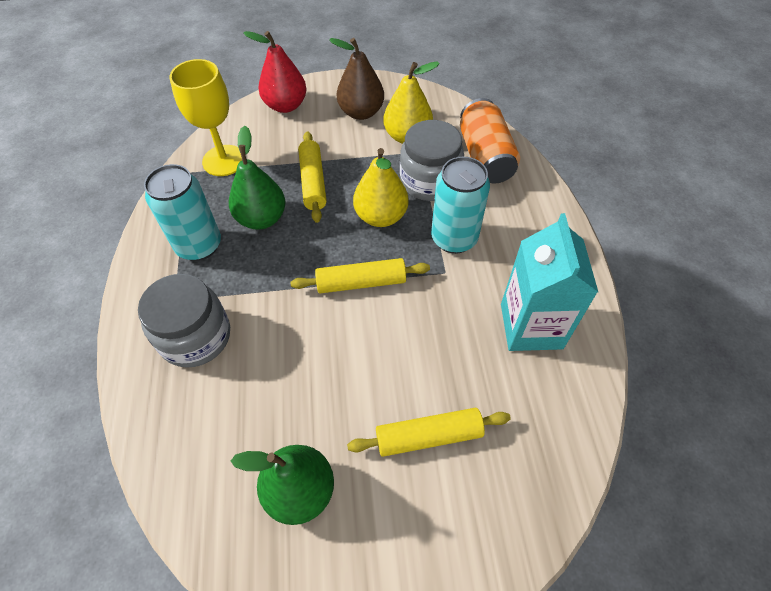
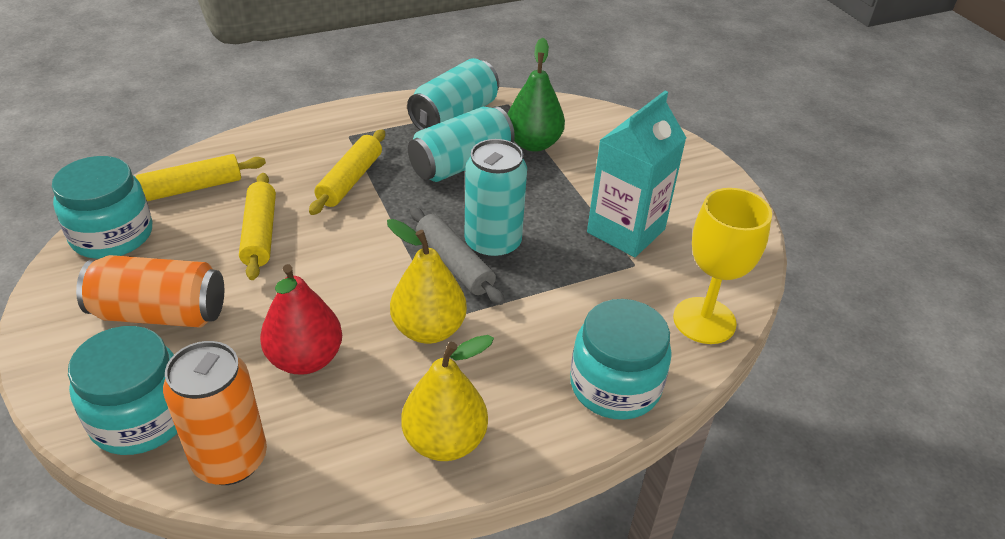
brown pear: [329,38,384,120] = 1 -> none = 0
green pear: [229,126,286,230] [231,445,334,525] = 2 -> [508,38,565,152] = 1
grey jar: [138,274,230,368] [400,120,464,201] = 2 -> none = 0
grey rolling pin: none = 0 -> [410,207,505,305] = 1
orange can: [460,98,520,184] = 1 -> [76,255,224,328] [163,341,267,485] = 2
turquoise can: [144,164,221,261] [431,157,490,254] = 2 -> [407,58,499,130] [408,106,515,182] [464,139,527,260] = 3
turquoise jar: none = 0 -> [52,156,152,259] [68,326,177,455] [570,299,672,420] = 3

